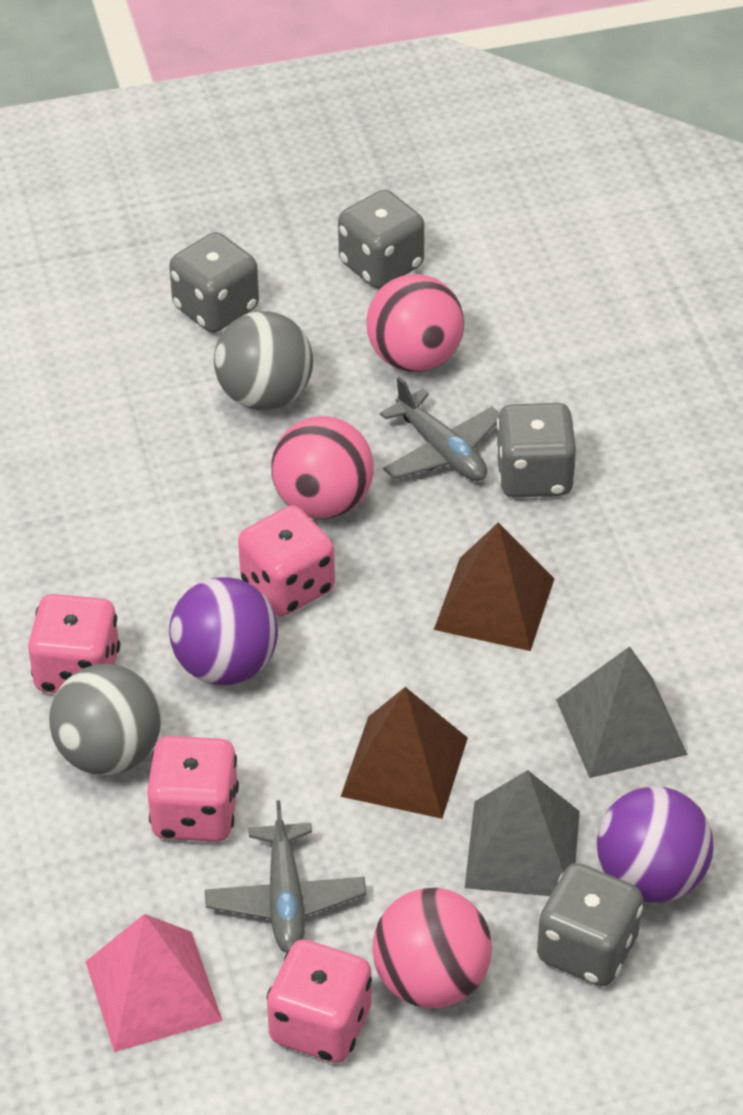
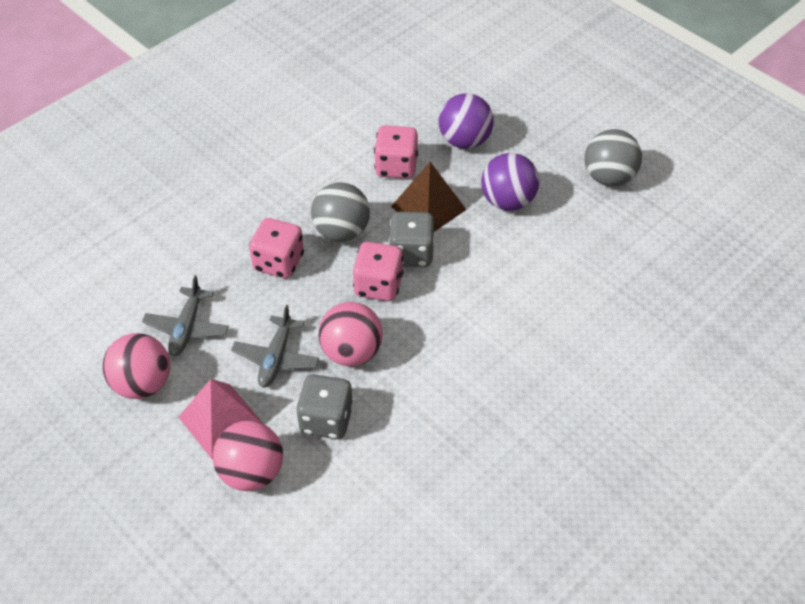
brown pyramid: [341,687,468,819] [434,522,555,651] = 2 -> [391,162,467,232] = 1
grey dice: [169,232,259,333] [338,190,425,288] [496,403,576,498] [537,863,643,986] = 4 -> [296,374,353,439] [389,212,434,267] = 2
grey pyramid: [465,770,580,896] [556,646,688,778] = 2 -> none = 0
pink dice: [28,594,120,693] [147,736,239,842] [238,505,335,616] [267,940,372,1063] = 4 -> [249,218,304,278] [353,242,403,301] [374,125,418,179] = 3

